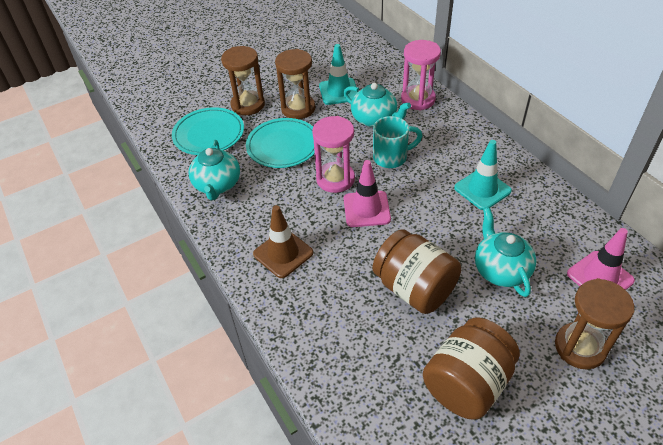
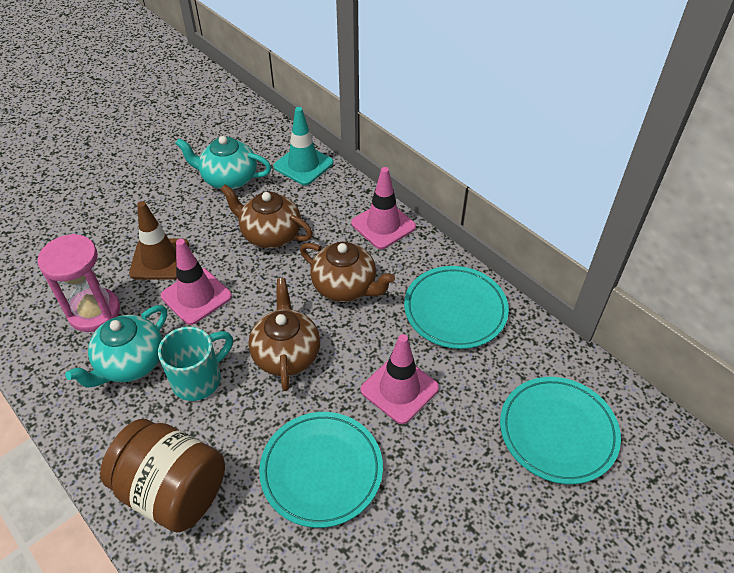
brown hourglass: [221,46,265,115] [275,49,315,119] [555,278,635,369] = 3 -> none = 0
brown jar: [373,229,461,314] [423,318,520,419] = 2 -> [100,419,225,532] = 1
brown teapot: none = 0 -> [220,184,313,249] [248,278,320,391] [300,242,395,302] = 3
pink hourglass: [312,116,355,193] [401,40,441,110] = 2 -> [38,234,120,332] = 1
pink traffic cone: [344,160,391,227] [567,228,635,290] = 2 -> [161,239,232,325] [351,167,416,249] [361,334,439,424] = 3
turquoise plate: [172,107,244,155] [246,118,315,168] = 2 -> [259,412,383,528] [404,266,509,349] [500,377,621,484] = 3
turquoise teapot: [189,140,240,200] [343,83,411,127] [475,208,536,297] = 3 -> [65,305,167,388] [175,136,272,190] = 2
turquoise traffic cone: [319,44,357,105] [454,140,512,210] = 2 -> [273,107,333,185] = 1

